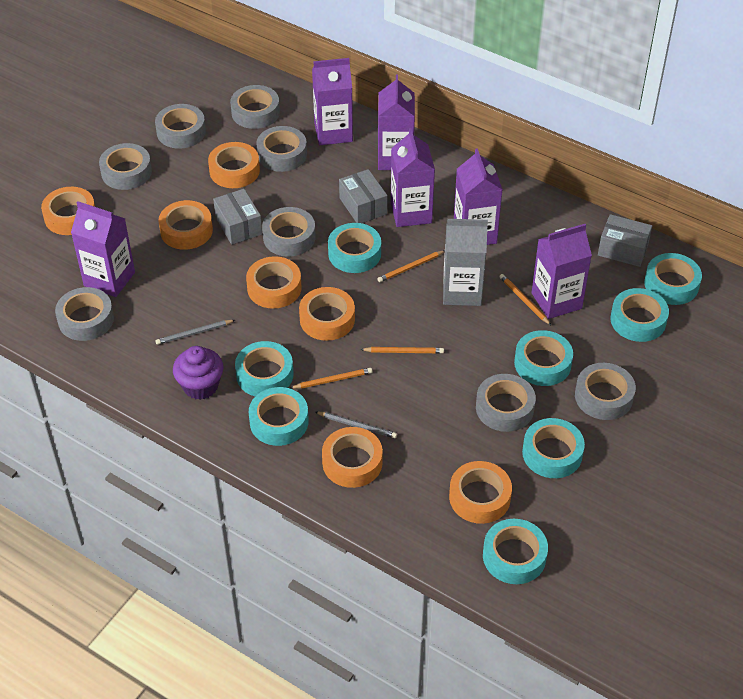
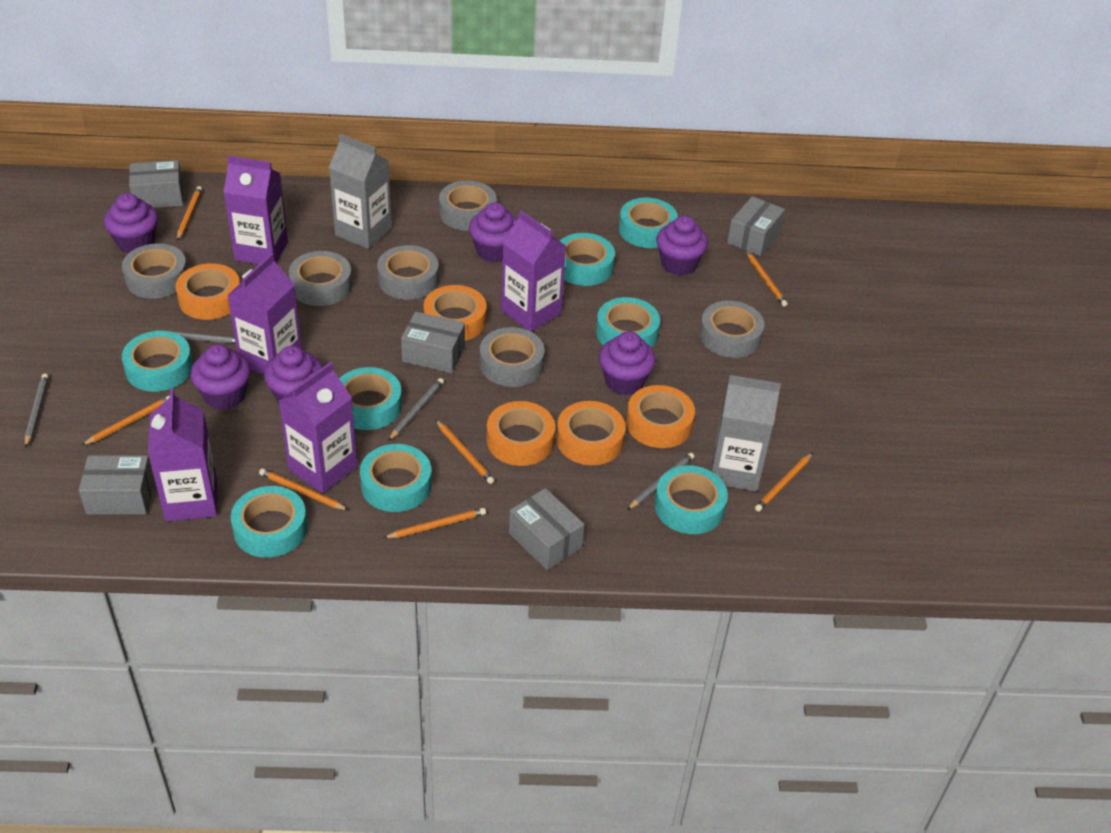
grey box: [213,189,262,245] [339,169,388,223] [598,214,652,267] = 3 -> [79,455,154,514] [129,160,183,208] [401,312,465,373] [509,488,584,570] [727,196,785,256] = 5
grey carton: [443,219,488,306] = 1 -> [329,134,392,249] [711,375,781,492] = 2
grey pencil: [155,320,235,345] [316,412,397,438] = 2 -> [25,374,48,448] [151,330,236,344] [388,378,444,441] [627,453,694,510] = 4
grey tape: [55,287,114,341] [99,143,152,190] [155,104,206,149] [230,85,280,129] [256,126,307,172] [262,207,316,257] [476,374,536,432] [575,363,636,420] = 8 -> [122,243,188,299] [289,251,352,306] [377,245,439,300] [439,181,497,231] [480,327,544,387] [699,301,765,358] = 6
orange pencil: [290,368,373,389] [360,347,444,353] [377,250,445,282] [499,274,551,325] = 4 -> [81,396,170,446] [177,186,202,241] [259,468,349,511] [383,508,486,538] [436,420,494,484] [746,251,787,307] [755,453,813,512] = 7
orange tape: [41,187,95,235] [158,200,213,250] [208,142,260,188] [246,256,302,309] [299,287,355,341] [322,427,383,488] [449,461,512,524] = 7 -> [176,263,240,320] [424,285,486,341] [487,401,555,466] [556,401,625,465] [626,385,695,448] = 5
purple carton: [71,201,135,297] [312,58,353,145] [378,75,415,170] [391,128,435,227] [454,148,503,245] [532,224,592,319] = 6 -> [148,389,217,521] [223,156,288,264] [227,253,302,375] [279,362,357,494] [501,210,566,332] = 5
purple cupcake: [173,346,224,400] = 1 -> [104,193,158,253] [190,344,251,410] [264,346,323,404] [469,202,517,263] [599,331,656,395] [656,215,708,275] = 6

